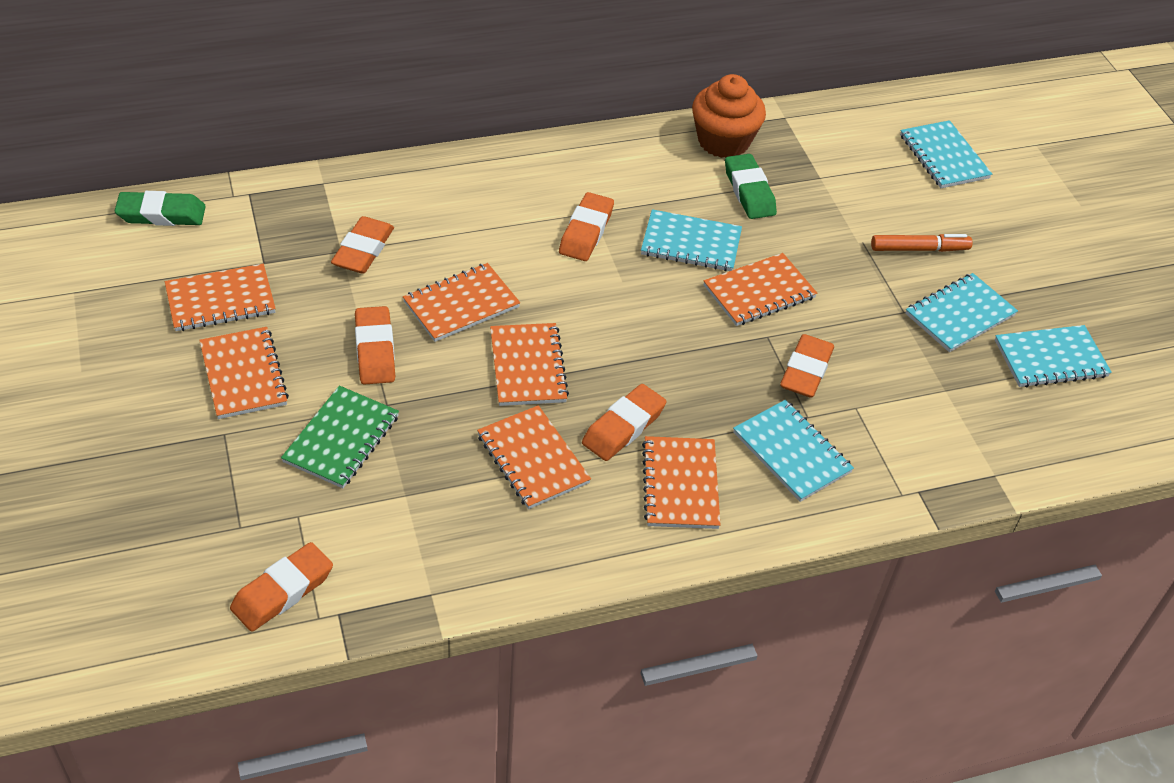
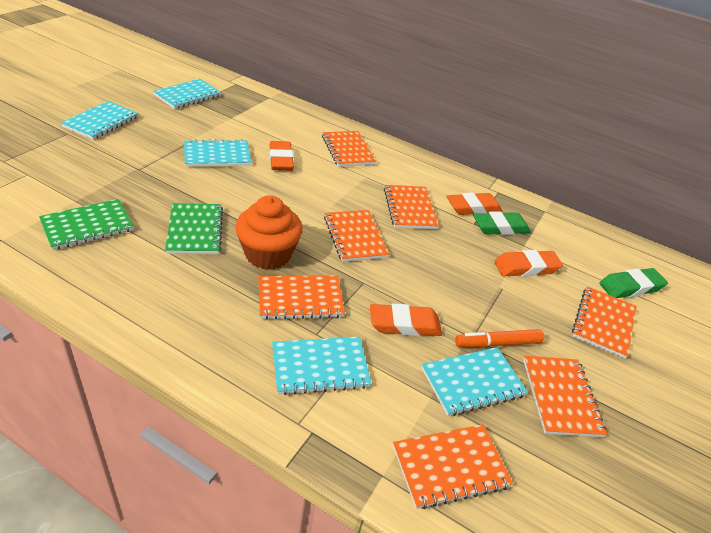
green notebook: [281,386,399,488] = 1 -> [39,199,134,250] [165,203,223,254] = 2
orange eraser: [230,542,333,632] [331,216,394,273] [355,306,395,385] [559,192,614,261] [582,384,666,461] [780,334,834,398] = 6 -> [270,141,294,171] [370,304,442,336] [447,192,502,215] [494,250,563,277] = 4

